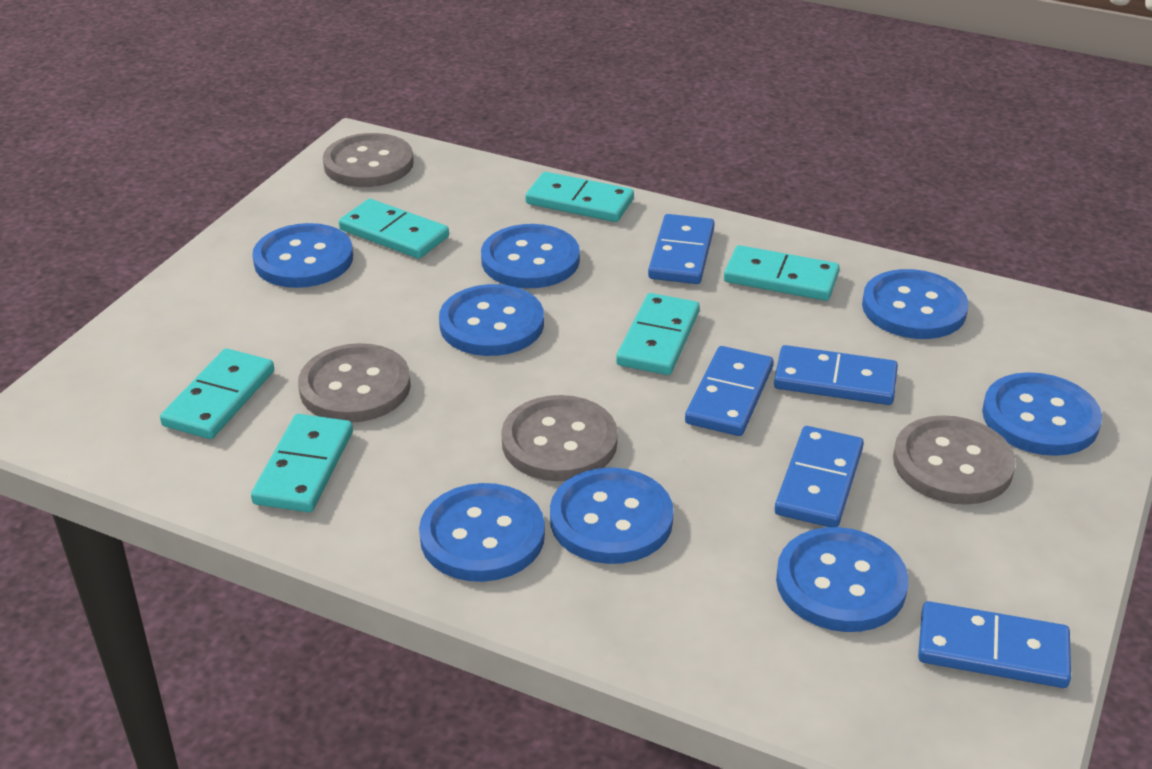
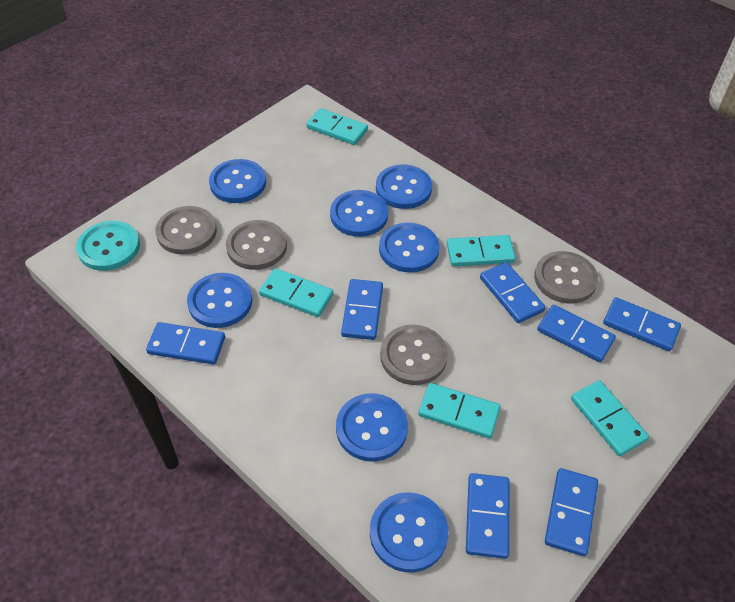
blue button: [252,223,353,288] [419,483,545,582] [439,284,544,356] [481,224,580,288] [550,468,674,564] [776,527,908,632] [862,269,969,339] [982,372,1102,456] = 8 -> [187,273,252,328] [209,159,266,203] [330,190,388,237] [336,393,408,461] [370,492,449,572] [376,165,432,209] [379,223,439,273] = 7
blue domino: [648,214,715,284] [685,346,773,436] [774,345,898,405] [775,426,864,527] [918,601,1071,688] = 5 -> [146,322,225,364] [341,279,383,340] [466,473,509,559] [480,262,546,323] [537,305,616,362] [545,468,598,556] [603,297,681,351] = 7
turquoise button: none = 0 -> [76,221,140,271] = 1
turquoise domino: [160,348,274,439] [251,414,353,512] [339,199,449,259] [525,172,634,222] [616,293,700,375] [724,245,840,301] = 6 -> [259,268,333,317] [307,108,368,145] [418,383,500,438] [447,235,516,267] [571,380,649,456] = 5

